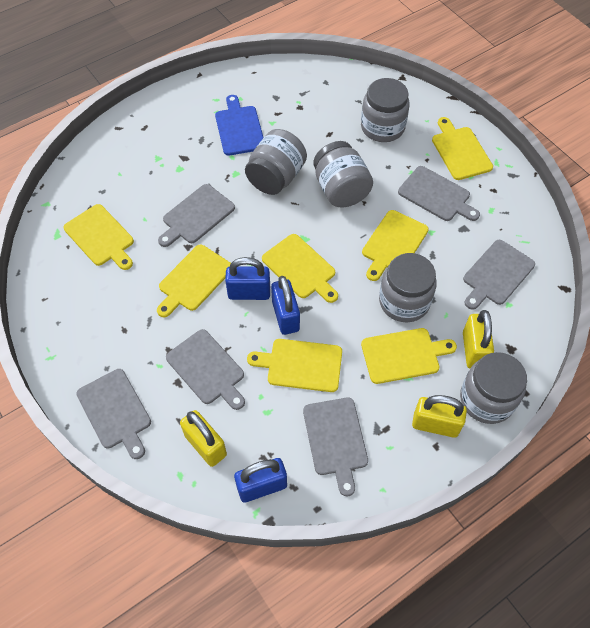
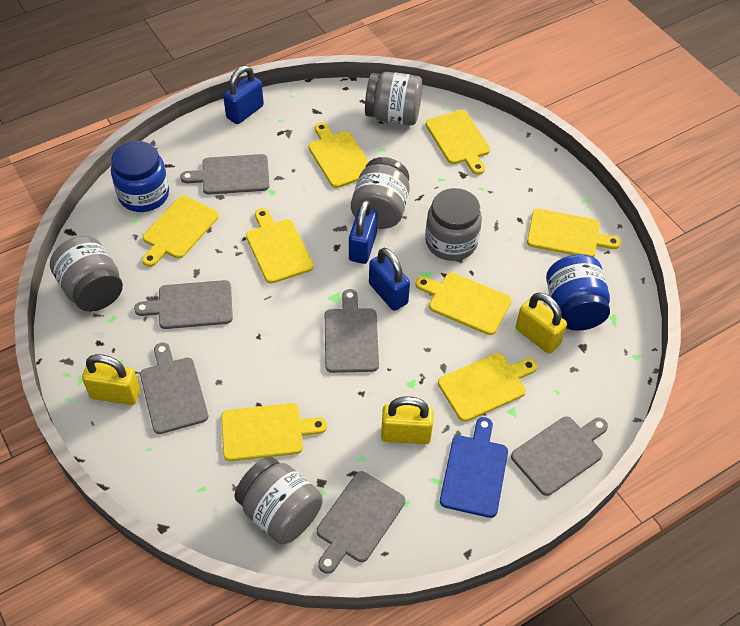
blue jar: none = 0 -> [111,141,169,212] [546,254,610,331] = 2
yellow cutting board: [63,204,134,270] [157,245,231,317] [247,339,342,392] [262,234,338,303] [361,328,457,384] [362,210,429,281] [432,117,493,180] = 7 -> [142,195,219,267] [221,403,327,461] [246,208,313,284] [309,122,369,188] [415,273,512,335] [426,110,490,175] [438,353,537,422] [527,209,621,257] = 8

